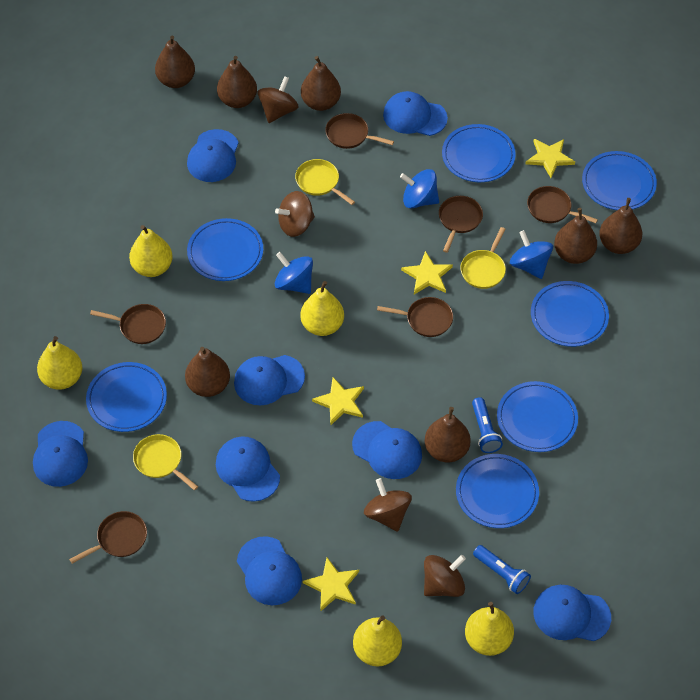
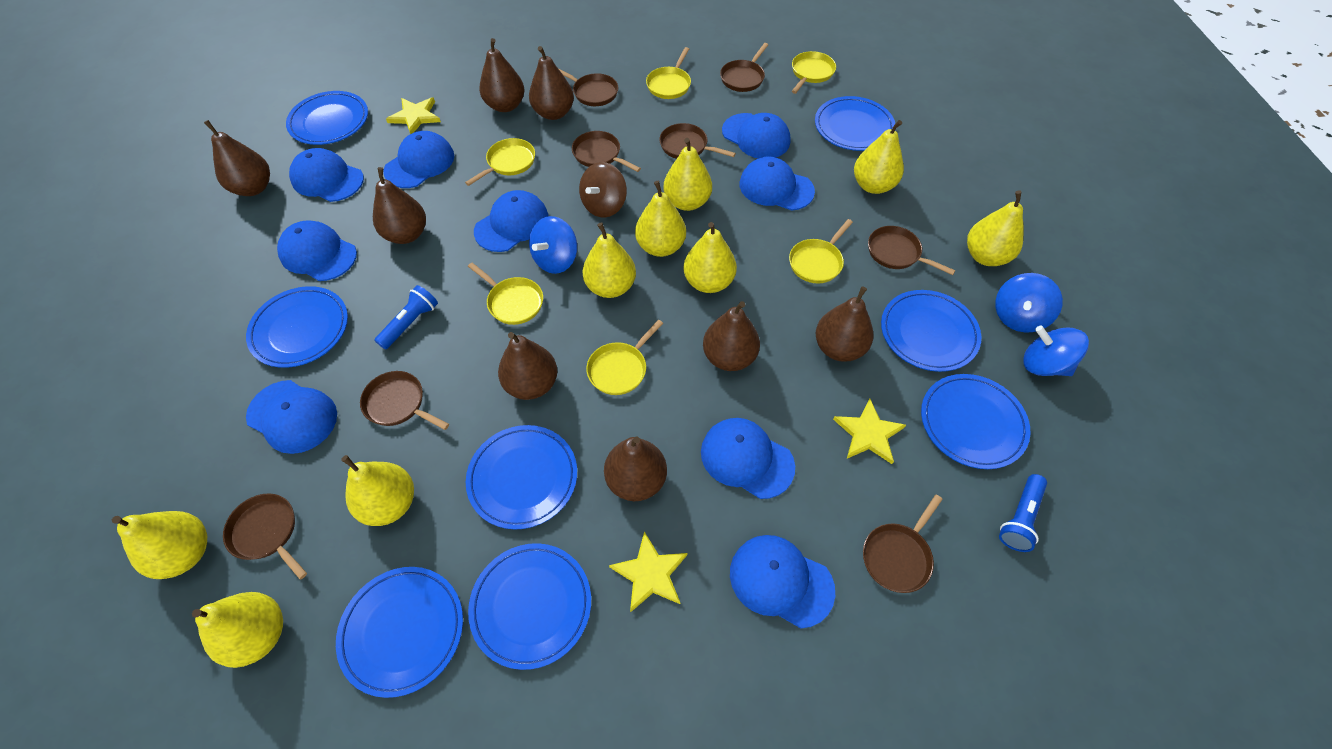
blue cap: [33,421,88,487] [187,129,239,182] [216,436,280,502] [234,355,305,405] [237,536,302,605] [352,421,422,479] [383,91,448,136] [533,585,611,641] = 8 -> [246,380,337,454] [277,220,357,281] [289,148,364,202] [383,131,454,188] [474,190,549,252] [701,418,795,499] [722,113,790,159] [730,535,835,628] [739,157,815,211] = 9
blue plate: [86,362,167,432] [187,218,263,281] [442,124,516,182] [456,454,539,528] [497,381,578,452] [531,281,609,347] [582,151,657,210] = 7 -> [246,286,348,368] [286,91,368,145] [336,567,463,698] [466,425,577,530] [468,543,591,670] [815,96,895,151] [881,290,981,372] [921,374,1030,469] = 8
brown pan: [69,511,147,564] [90,304,166,344] [325,113,394,149] [377,297,453,337] [439,196,483,253] [527,186,598,223] = 6 -> [223,493,307,580] [360,371,449,430] [558,68,618,106] [572,131,641,172] [659,123,736,159] [720,43,768,92] [863,494,943,593] [868,226,956,275] = 8
brown pear: [155,35,195,88] [185,347,230,397] [217,56,257,108] [301,56,341,111] [425,407,471,462] [554,208,597,264] [599,198,642,254] = 7 -> [204,120,270,196] [373,167,426,244] [479,38,524,112] [498,332,557,400] [529,46,574,120] [604,436,667,501] [703,301,760,371] [815,286,874,362] = 8
brown spinning top: [258,76,298,123] [275,191,315,237] [364,478,412,532] [424,555,466,597] = 4 -> [579,162,627,218] = 1
yellow pan: [133,434,198,490] [295,159,355,205] [460,227,506,289] = 3 -> [465,138,535,186] [468,263,543,325] [586,320,663,395] [646,47,691,99] [789,219,853,283] [792,51,836,94] = 6
yellow pear: [37,336,82,390] [129,225,173,277] [301,281,344,336] [353,615,402,666] [465,602,514,656] = 5 -> [112,511,207,579] [192,592,283,668] [341,455,414,526] [582,223,636,298] [635,181,686,257] [663,138,712,211] [684,222,737,293] [854,120,904,194] [967,190,1024,266] = 9
yellow star: [303,558,359,611] [312,377,364,426] [401,251,453,294] [525,139,575,178] = 4 -> [386,97,441,134] [609,532,688,613] [833,399,906,464] = 3

